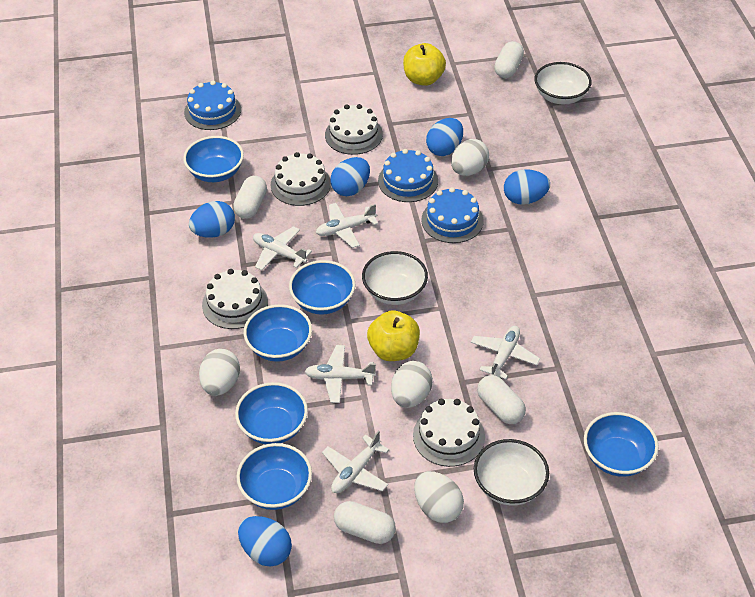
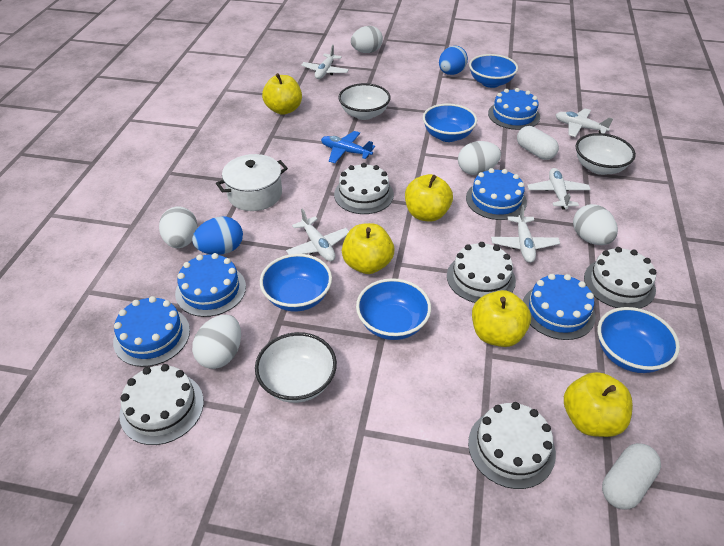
blue bowl: [183,136,244,182] [235,382,308,444] [236,443,312,510] [244,304,312,362] [289,260,355,315] [584,412,659,477] = 6 -> [260,254,332,312] [356,278,431,340] [423,104,477,142] [469,54,518,88] [598,307,680,373] = 5
blue cake: [184,80,241,130] [378,149,438,202] [421,187,484,243] = 3 -> [113,296,190,367] [175,253,246,317] [466,168,527,220] [488,88,540,130] [523,274,596,340] = 5
blue egg: [189,201,235,238] [238,516,292,566] [330,157,370,196] [426,118,463,156] [504,169,550,205] = 5 -> [192,217,243,255] [439,46,468,75] = 2
blue plane: none = 0 -> [321,131,375,163] = 1
white cake: [202,269,268,329] [271,152,331,206] [325,104,383,155] [413,399,485,467] = 4 -> [119,364,204,445] [334,163,394,214] [447,242,516,303] [468,402,556,489] [584,247,656,308] = 5
white capsule: [233,176,267,219] [334,501,396,544] [477,375,526,424] [494,41,524,78] = 4 -> [517,126,559,160] [602,443,661,510] = 2
white egg: [199,349,240,396] [391,361,433,408] [414,471,464,523] [451,139,489,176] = 4 -> [159,206,198,248] [192,314,241,369] [351,26,383,53] [458,141,501,175] [573,204,618,245] = 5
white pot: none = 0 -> [216,154,288,211] = 1
yellow apple: [367,310,420,361] [403,43,446,86] = 2 -> [262,73,302,115] [342,223,394,274] [405,174,453,222] [472,290,531,347] [564,372,633,437] = 5

